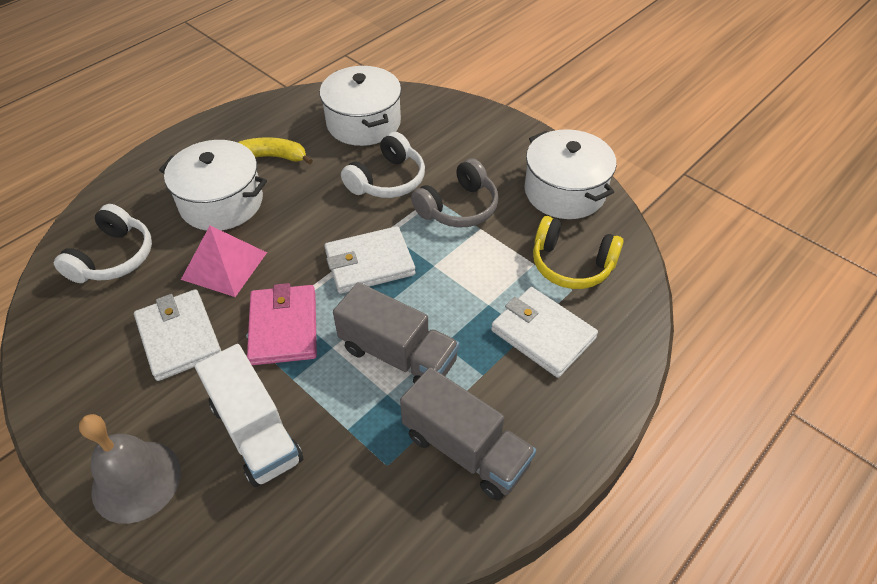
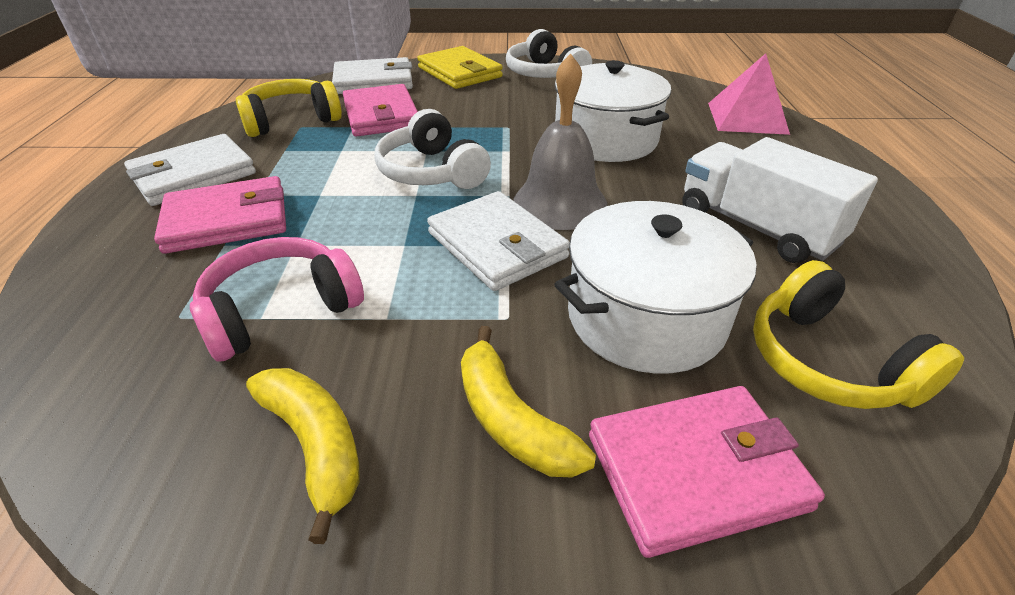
grey headphones: [411,158,499,227] = 1 -> none = 0
grey truck: [333,282,460,383] [400,367,536,500] = 2 -> none = 0
pink headphones: none = 0 -> [190,237,364,362] = 1
pink wallet: [247,283,317,365] = 1 -> [154,176,286,254] [343,84,418,137] [589,386,825,558] = 3
white pot: [159,140,267,231] [320,66,401,146] [524,129,616,219] = 3 -> [554,201,756,374] [555,60,671,162] = 2
yellow banana: [238,138,313,165] = 1 -> [246,368,360,544] [461,326,596,478] = 2
yellow headphones: [533,216,624,289] = 1 -> [236,79,342,137] [753,260,964,409] = 2
yellow wallet: none = 0 -> [417,46,503,89] = 1

